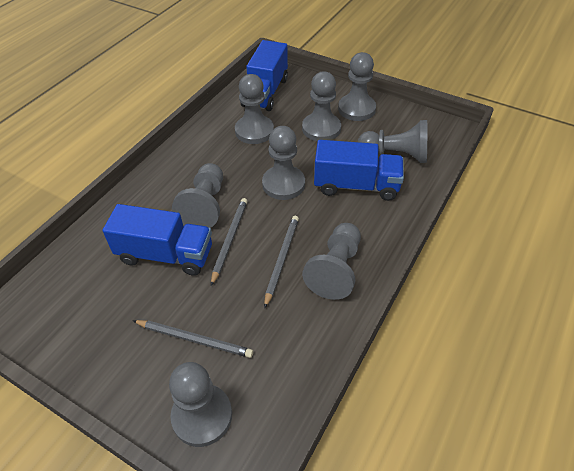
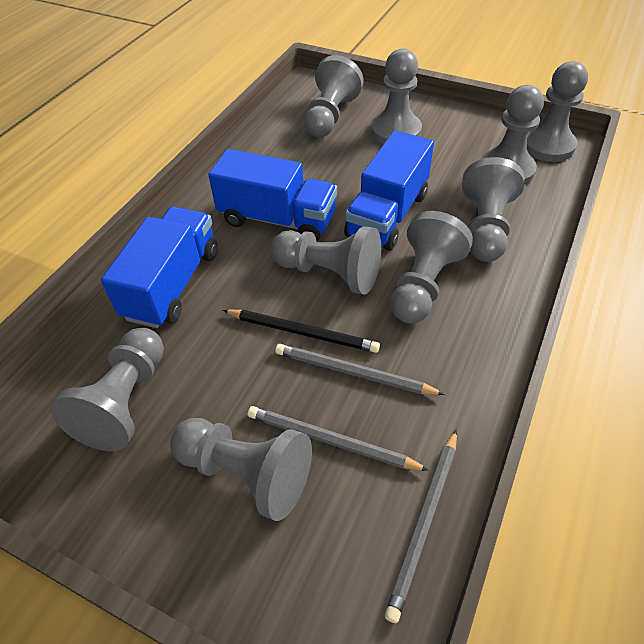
black pencil: none = 0 -> [223,310,380,353] = 1
grey pawn: [169,362,232,447] [172,163,223,228] [235,74,274,144] [262,126,305,200] [302,71,341,141] [302,223,361,300] [338,52,376,121] [358,120,427,163] = 8 -> [51,328,164,451] [170,418,312,521] [271,226,381,295] [304,55,364,137] [371,48,422,144] [391,211,473,324] [462,157,524,262] [481,85,544,185] [527,61,588,162] = 9

